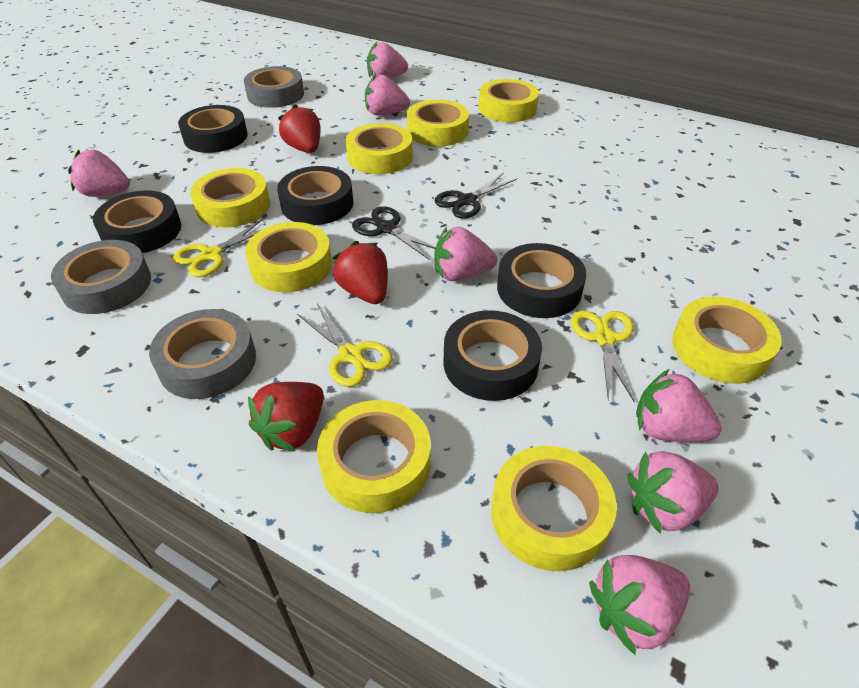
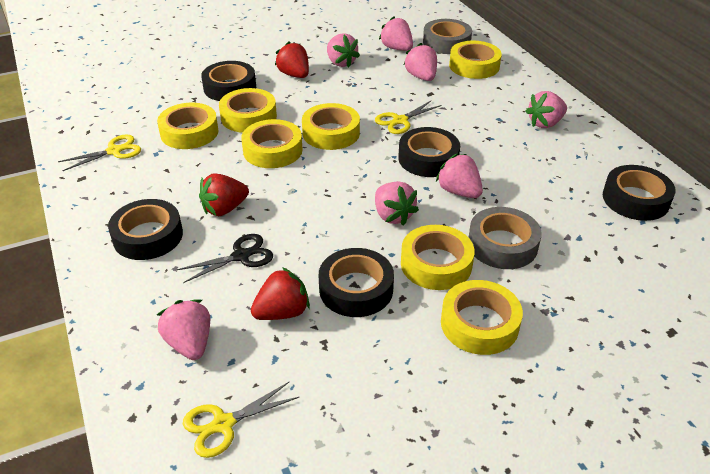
black scissors: [352,206,436,260] [435,173,517,219] = 2 -> [177,234,273,283] = 1
grey tape: [51,240,151,314] [149,309,256,399] [244,66,304,108] = 3 -> [423,19,472,54] [468,207,542,269] = 2
yellow tape: [190,168,270,227] [245,222,332,292] [317,400,431,513] [346,123,413,174] [407,99,469,146] [479,79,539,122] [491,446,617,571] [672,297,782,384] = 8 -> [157,103,219,149] [219,88,277,133] [241,119,303,168] [302,103,360,150] [401,225,475,290] [441,280,523,355] [449,41,502,79] = 7

